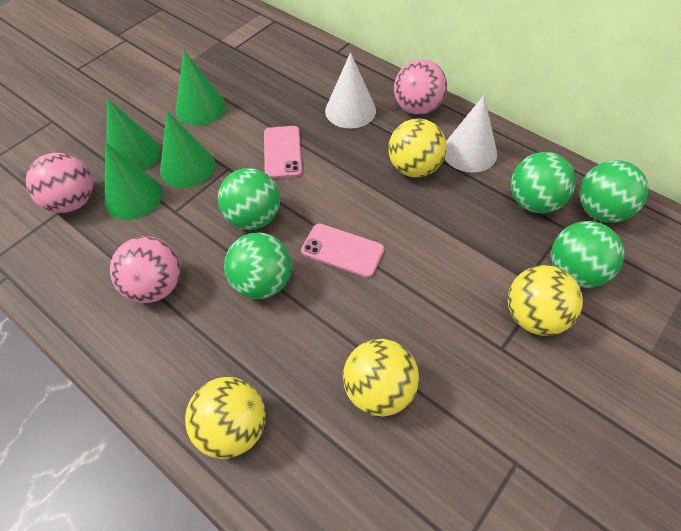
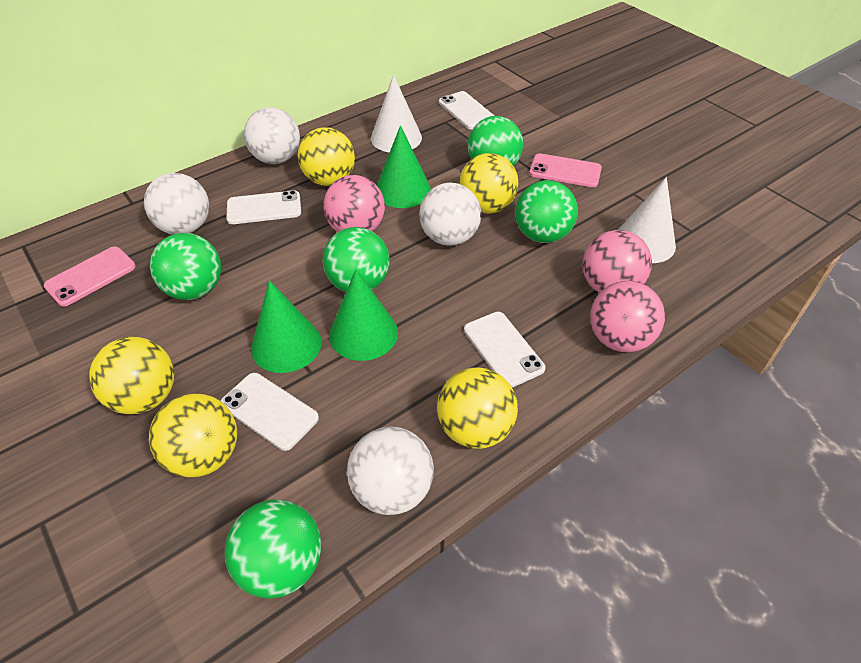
green cone: [105,142,162,220] [106,98,161,171] [160,111,215,188] [175,50,226,126] = 4 -> [251,280,322,373] [329,269,398,361] [377,125,431,208] = 3
white ball: none = 0 -> [144,173,209,235] [244,107,300,164] [347,426,434,515] [419,183,481,246] = 4
white phone: none = 0 -> [221,373,319,451] [226,190,301,224] [439,91,494,129] [464,312,545,387] = 4
yellow ball: [185,377,266,459] [343,339,419,417] [388,119,447,178] [508,265,583,336] = 4 -> [89,337,174,414] [149,393,237,478] [298,127,355,186] [437,367,518,449] [459,153,519,214] = 5

